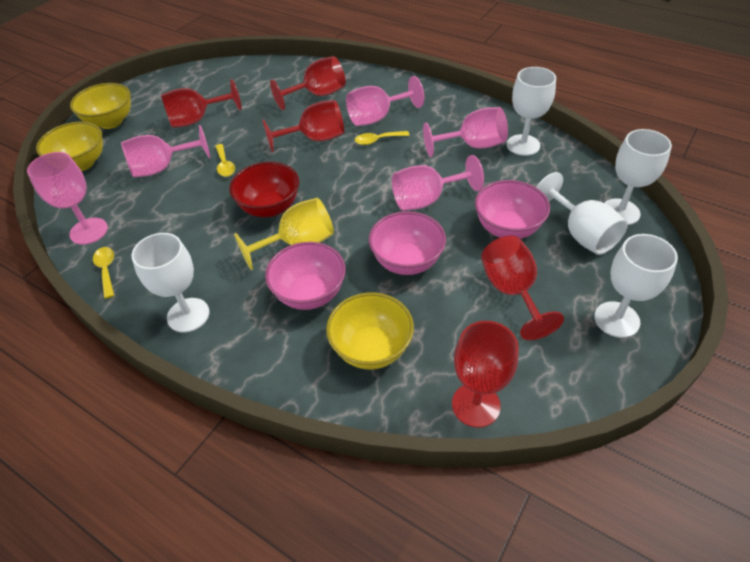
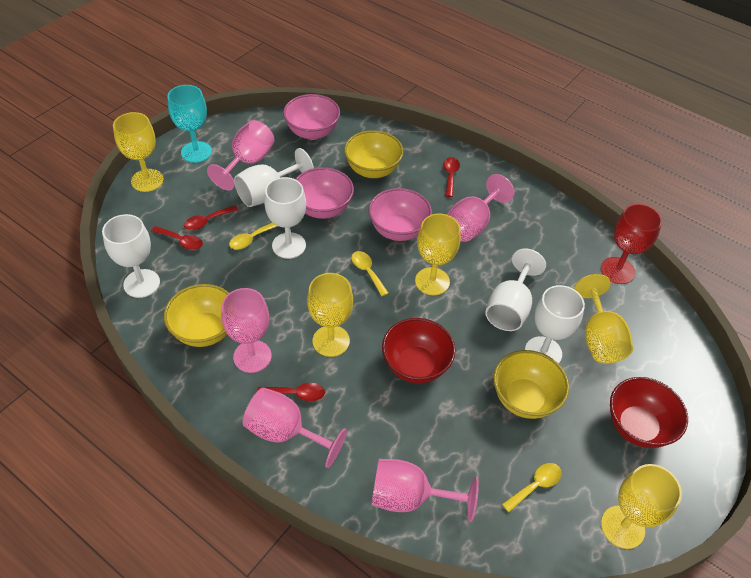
red bowl: [229,162,299,217] = 1 -> [382,318,455,384] [610,377,688,448] = 2
red goblet: [161,79,242,128] [262,100,344,153] [270,56,346,110] [452,321,519,427] [481,236,564,340] = 5 -> [601,204,662,284] = 1
red spoon: none = 0 -> [151,226,203,250] [184,205,238,230] [257,383,325,401] [443,157,460,197] = 4
turquoise goblet: none = 0 -> [168,85,212,163] = 1
yellow goblet: [234,198,334,270] = 1 -> [113,112,164,192] [307,273,353,357] [415,214,461,295] [574,274,633,364] [601,464,682,549] = 5

